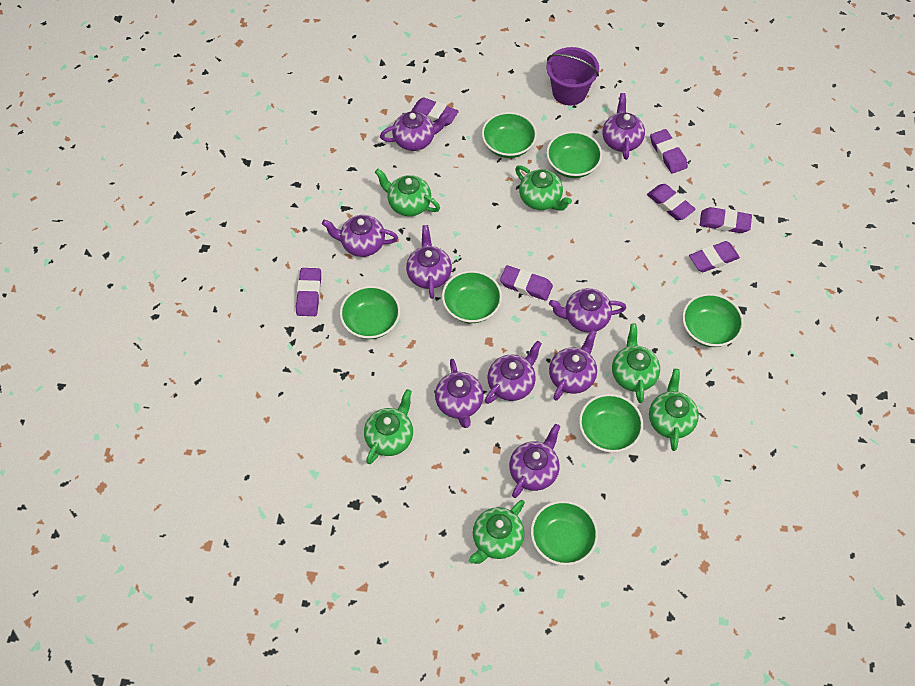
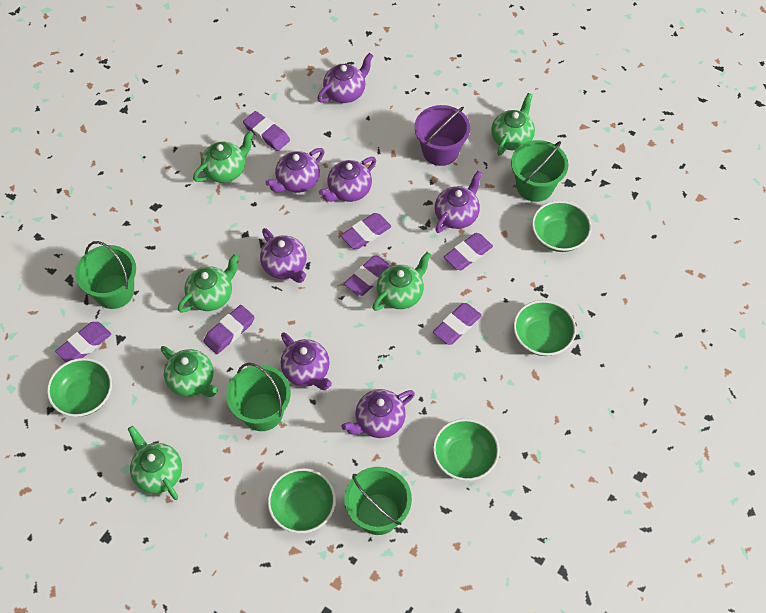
green bowl: [340,286,400,339] [442,270,502,323] [482,112,537,158] [531,500,598,566] [546,131,602,178] [579,394,643,453] [682,293,744,347] = 7 -> [47,358,112,417] [268,468,336,534] [433,419,500,481] [513,300,576,356] [532,201,592,252] = 5
green bucket: none = 0 -> [75,241,136,309] [226,363,291,431] [344,467,412,535] [511,140,568,202] = 4
purple teapot: [322,215,398,257] [380,111,450,151] [406,225,452,299] [435,359,484,428] [485,341,542,404] [509,424,560,498] [549,288,626,333] [549,330,597,401] [602,93,645,160] = 9 -> [260,228,307,283] [265,148,324,193] [281,332,332,390] [317,53,373,103] [319,157,376,202] [341,389,415,438] [435,171,482,233] = 7

